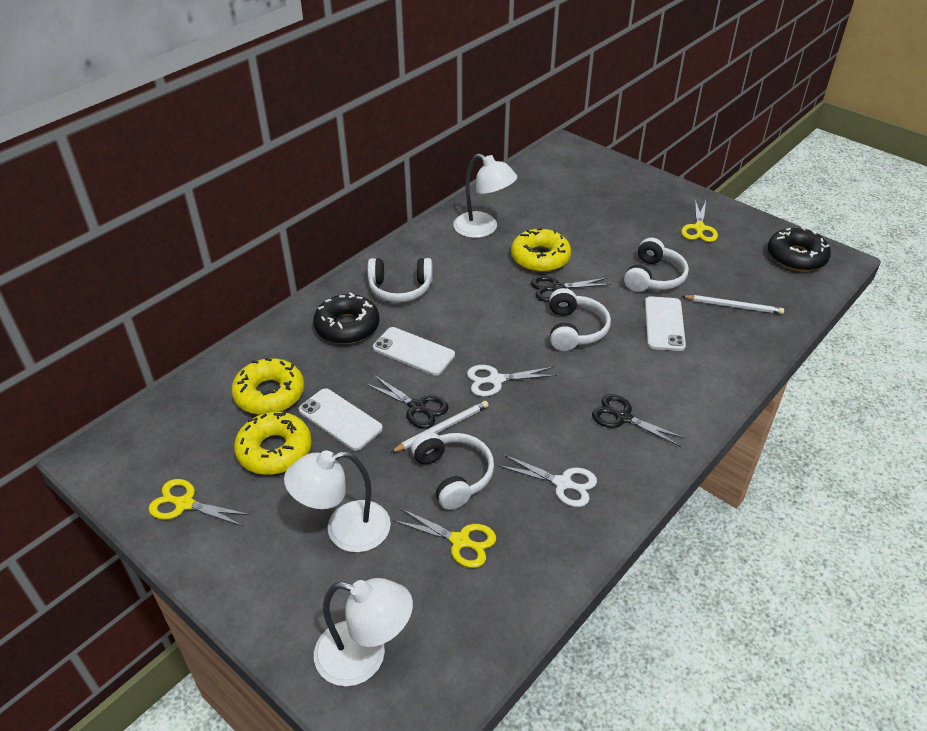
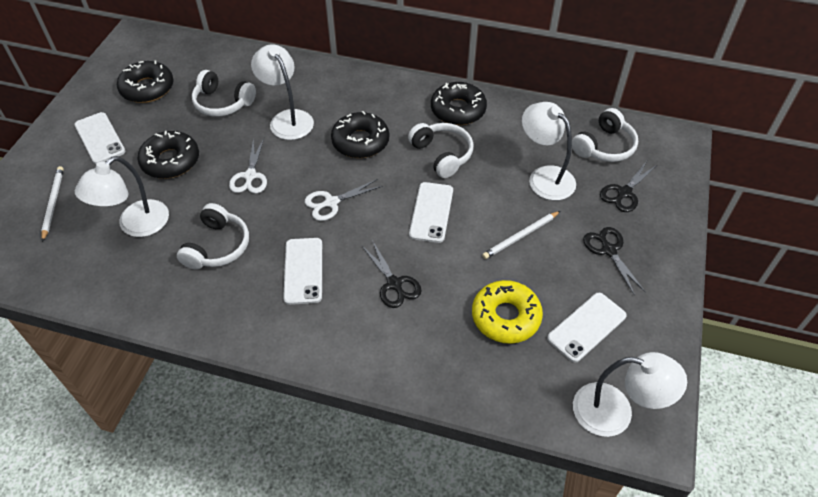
black donut: [313,292,380,344] [768,227,831,271] = 2 -> [117,61,174,103] [137,131,199,179] [331,111,389,158] [431,82,487,125] = 4
white lamp: [284,451,391,552] [314,578,413,686] [453,154,517,238] = 3 -> [75,156,169,237] [251,44,314,140] [522,102,576,200] [573,352,687,437] = 4
white phone: [298,388,383,451] [373,327,455,376] [645,296,686,351] = 3 -> [74,112,125,164] [283,238,322,305] [409,182,453,243] [547,293,627,363] = 4
yellow donut: [231,358,304,415] [234,411,312,475] [511,228,571,272] = 3 -> [472,280,543,344] = 1
yellow scissors: [148,479,251,526] [393,508,496,568] [681,200,718,242] = 3 -> none = 0

